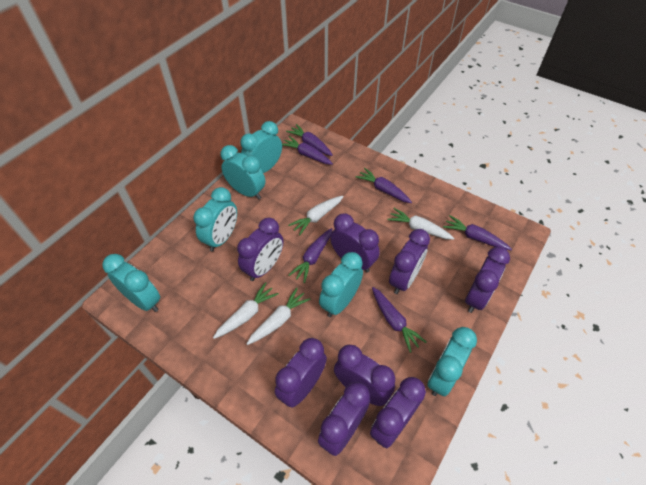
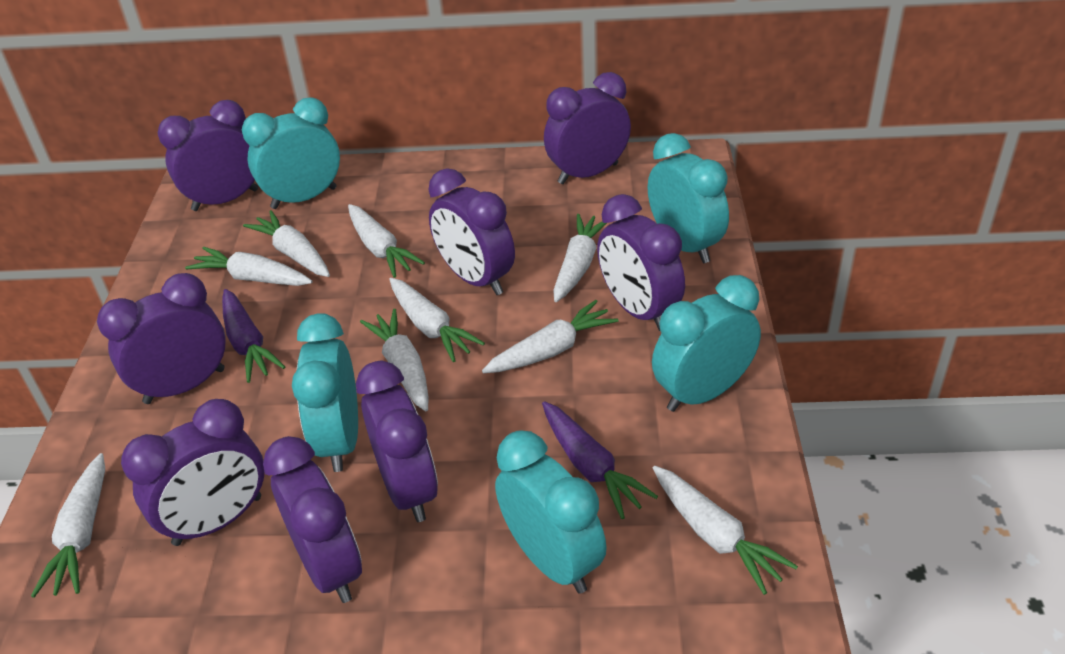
purple carrot: [282,136,333,165] [286,124,333,156] [289,228,332,283] [355,168,412,203] [372,287,426,353] [443,215,512,250] = 6 -> [222,289,285,383] [542,401,658,519] = 2
turquoise clock: [102,254,160,312] [193,187,237,252] [220,145,265,199] [240,121,282,173] [319,252,363,317] [427,327,477,396] = 6 -> [242,97,340,209] [292,314,358,472] [495,430,607,594] [648,133,729,263] [652,275,761,412] = 5
white carrot: [213,282,279,339] [247,287,311,345] [288,196,344,236] [388,208,454,240] = 4 -> [31,453,105,598] [185,247,312,286] [243,210,330,277] [348,204,425,278] [360,309,429,411] [389,278,485,362] [482,300,618,373] [553,214,607,302] [653,466,798,595] = 9

